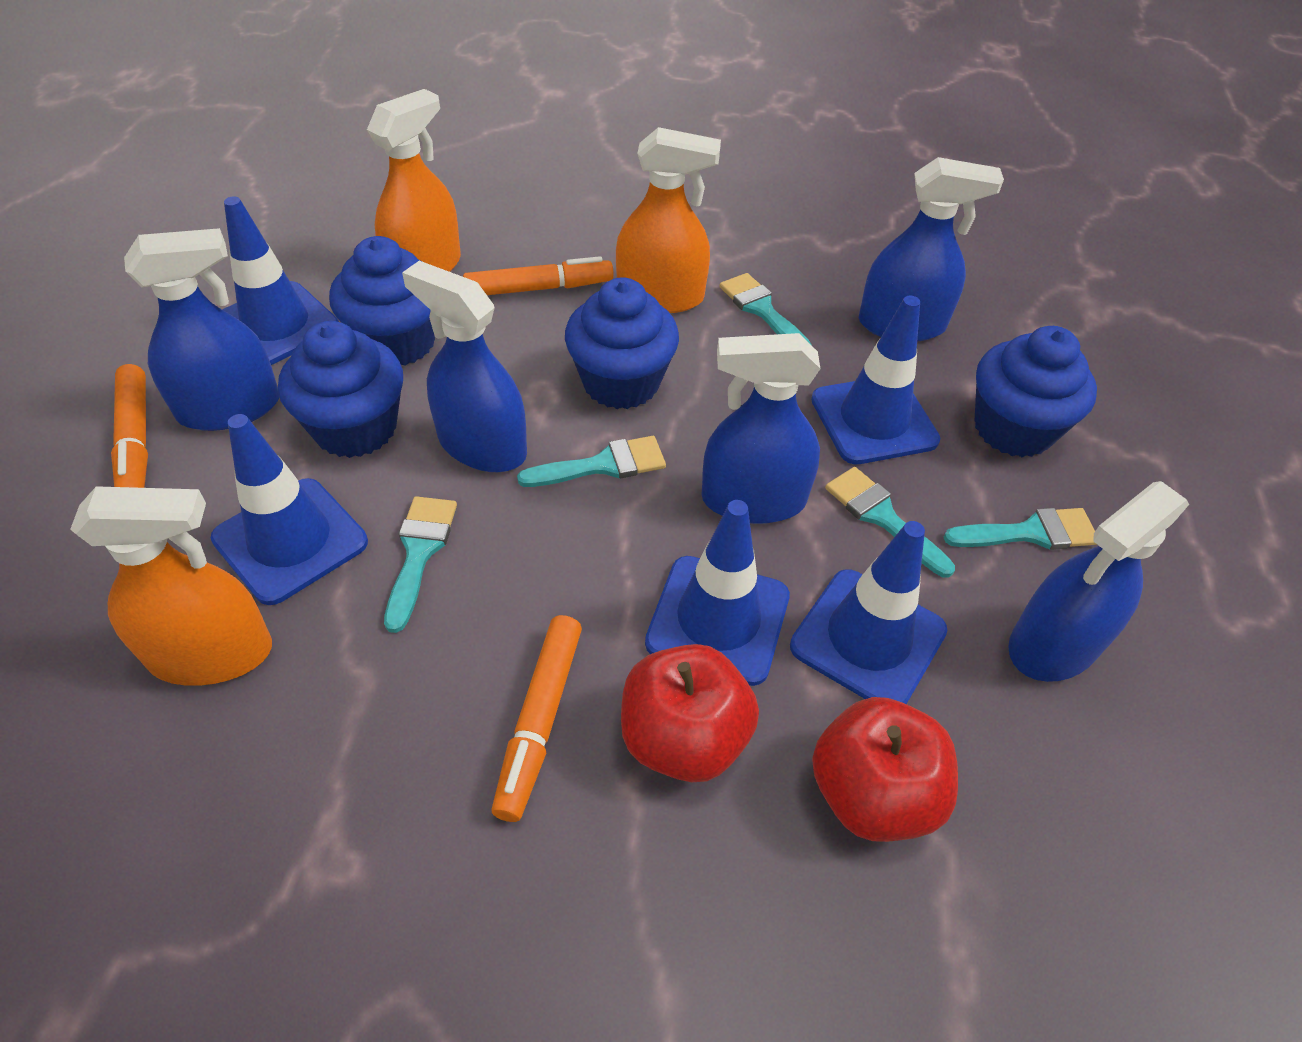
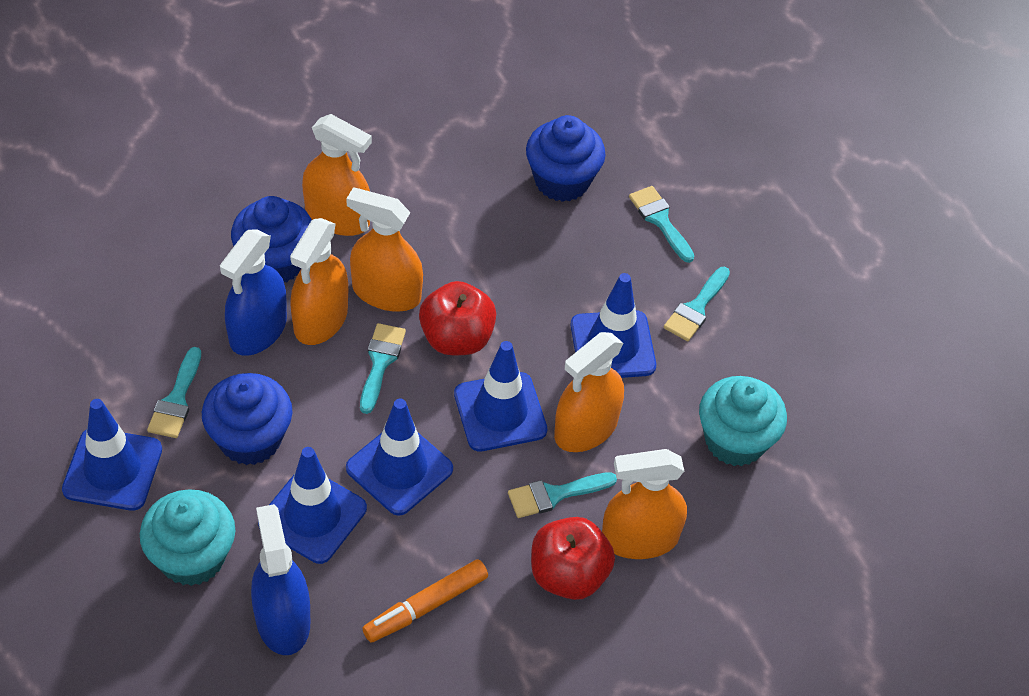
blue cupcake: [278,321,403,458] [329,236,435,366] [565,278,679,409] [975,326,1097,458] = 4 -> [202,373,293,465] [231,196,312,282] [526,115,606,202] = 3
blue spray bottle: [124,228,279,431] [402,261,527,472] [702,333,820,524] [859,157,1004,341] [1008,481,1189,682] = 5 -> [220,229,287,356] [251,504,310,655] = 2
orange marker: [111,364,148,488] [463,256,614,295] [492,615,582,822] = 3 -> [362,559,488,643] = 1
orange spray bottle: [70,486,272,686] [367,89,461,272] [616,127,721,313] = 3 -> [290,218,348,345] [302,114,372,236] [346,188,423,312] [554,332,624,452] [602,449,687,559] = 5
turquoise cupcake: none = 0 -> [140,489,235,586] [699,376,787,466] = 2

